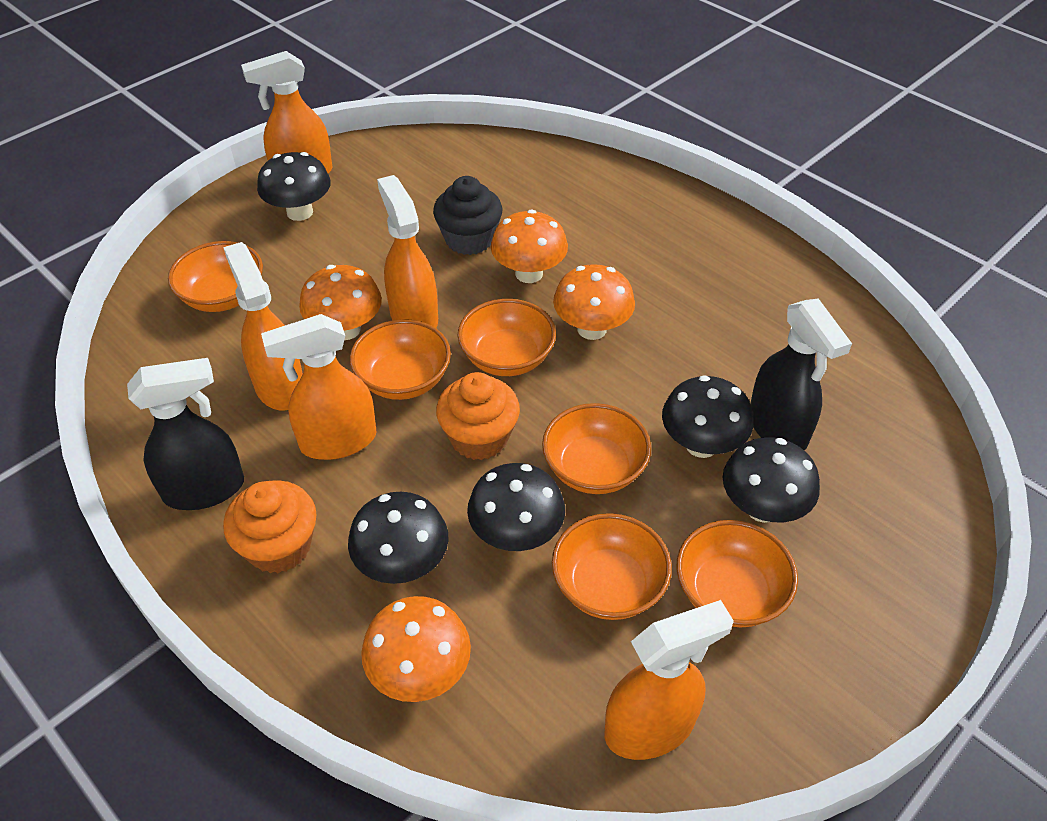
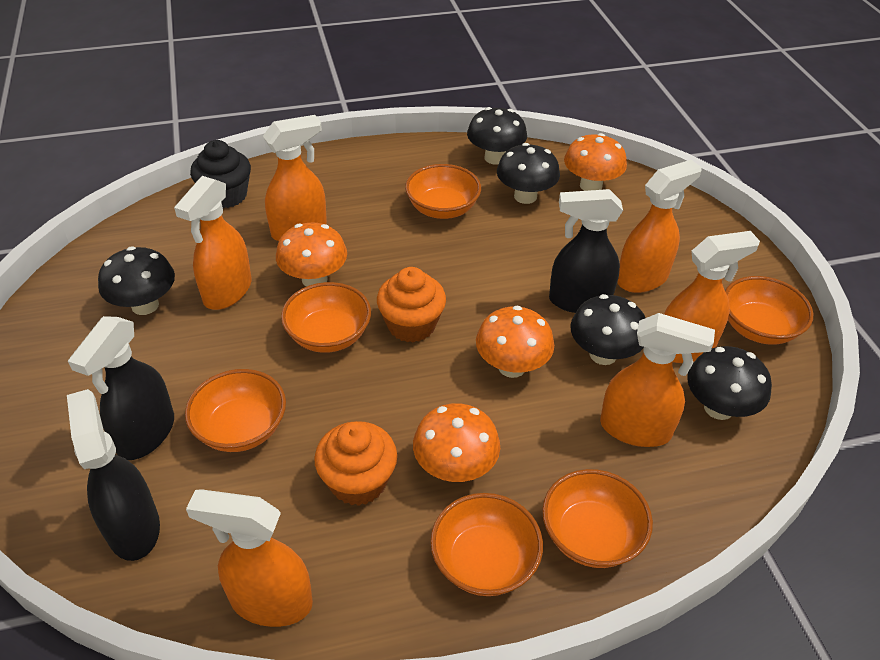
black spray bottle: [127,358,244,510] [750,298,852,451] = 2 -> [67,389,160,561] [68,316,174,460] [549,189,623,313] = 3
orange spray bottle: [223,242,303,411] [241,51,333,173] [261,314,376,460] [377,175,438,328] [604,600,734,760] = 5 -> [174,176,251,310] [186,489,313,627] [263,115,327,241] [600,313,715,447] [617,160,702,293] [664,231,760,363] = 6

